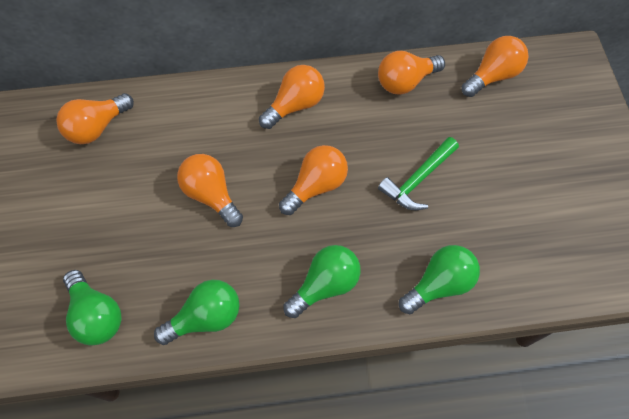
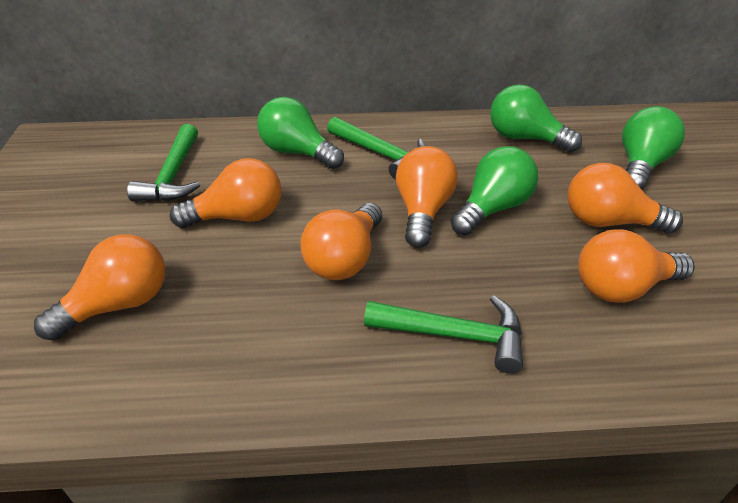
green hammer: [378,137,459,210] = 1 -> [127,124,200,201] [327,117,426,180] [364,295,523,373] = 3

